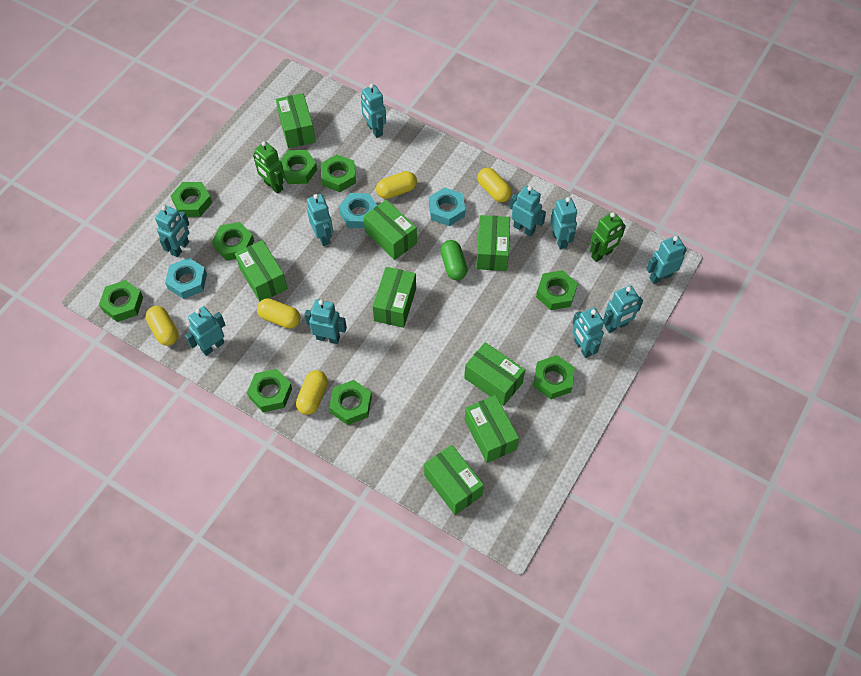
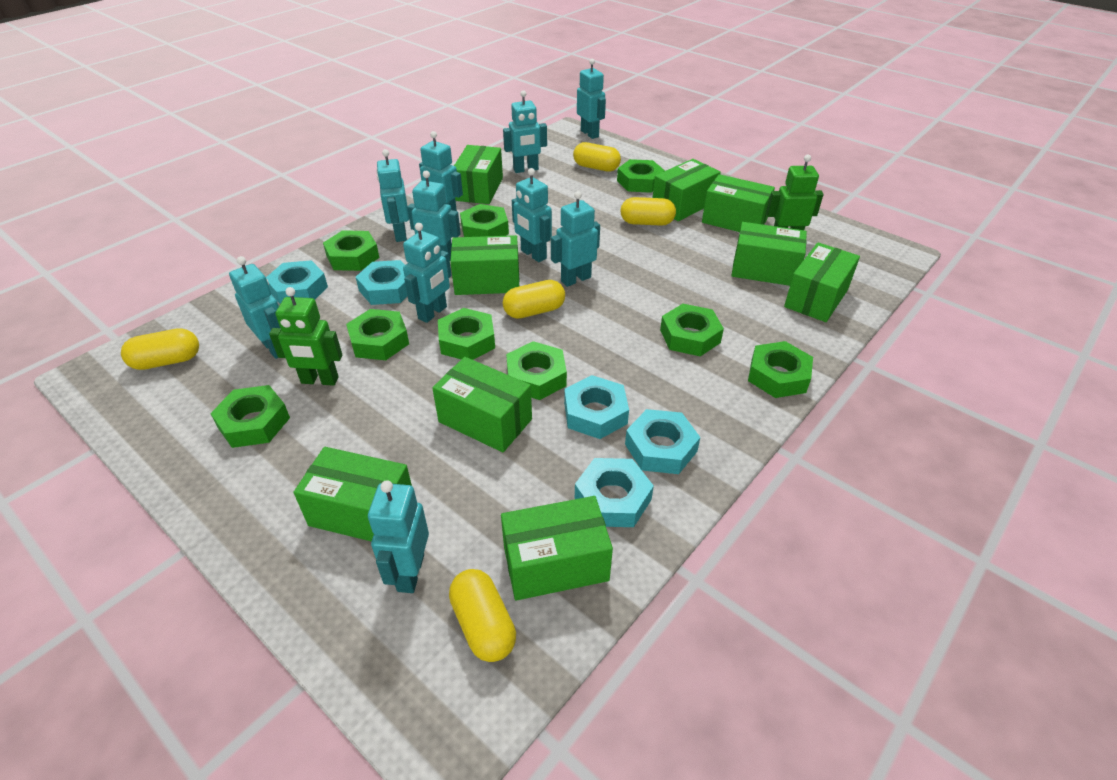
green box: [235,240,288,302] [276,93,316,148] [364,200,417,260] [372,267,416,328] [424,445,484,515] [464,342,525,406] [465,395,519,463] [476,215,510,271] = 8 -> [293,447,412,541] [432,357,532,452] [450,235,519,295] [454,145,503,204] [501,496,613,601] [653,159,721,221] [702,174,775,232] [731,222,807,286] [784,242,860,322] = 9
green capsule: [440,240,468,280] = 1 -> none = 0
turquoise nut: [165,258,207,299] [339,193,377,228] [429,187,465,226] = 3 -> [266,260,328,304] [356,260,407,305] [564,375,629,439] [575,458,654,527] [625,409,700,474] = 5

